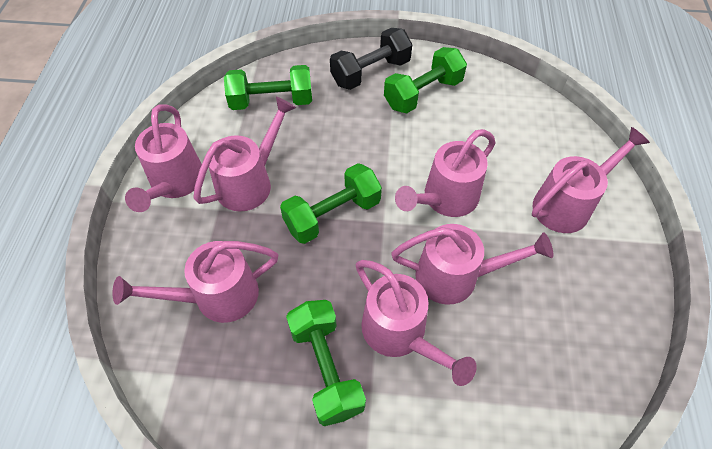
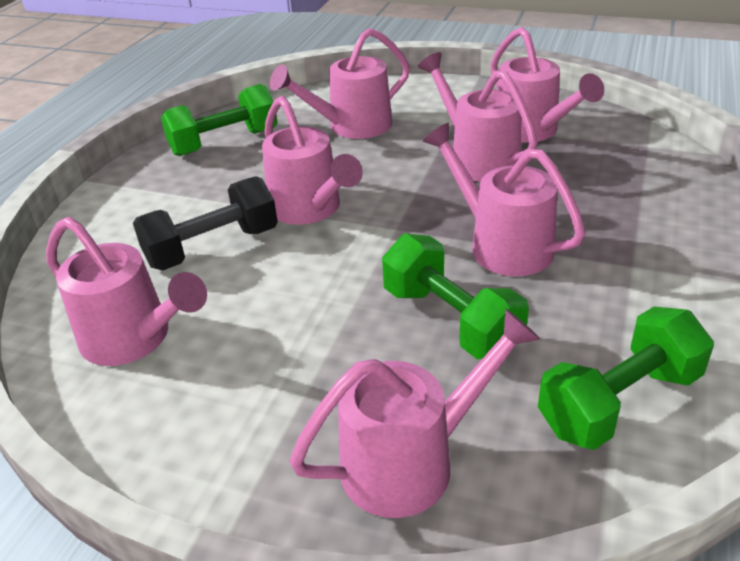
green dumbbell: [224,65,312,110] [280,163,382,244] [286,300,366,426] [384,47,467,113] = 4 -> [161,84,278,156] [382,233,529,359] [538,306,714,450] = 3

